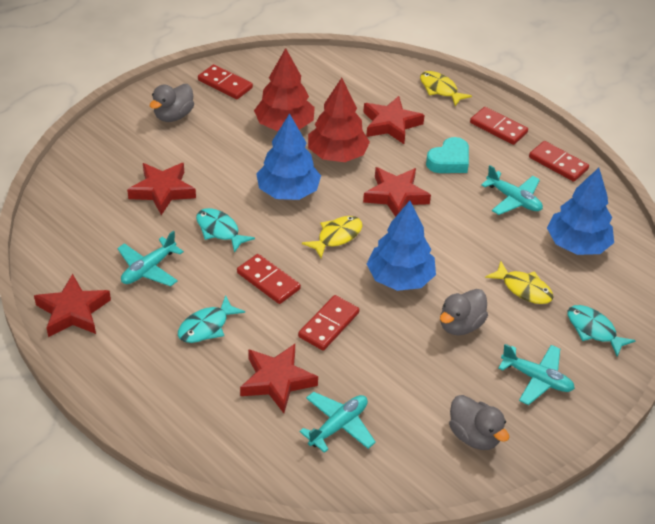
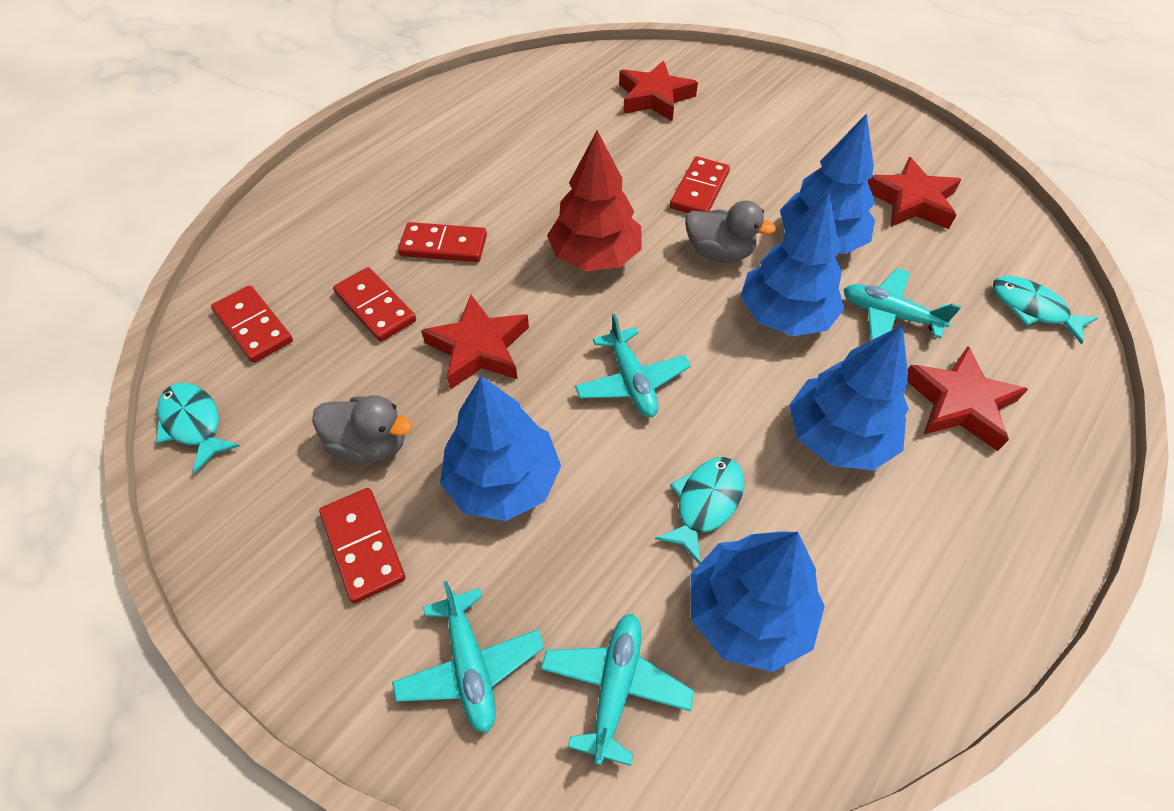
blue tree: [256,113,321,200] [367,201,436,291] [547,168,614,255] = 3 -> [440,376,561,521] [690,532,825,672] [740,193,845,336] [780,113,875,254] [789,325,909,470] = 5
grey duck: [150,84,194,122] [440,289,488,335] [449,395,509,450] = 3 -> [312,395,412,463] [685,200,776,262] = 2
red star: [34,274,111,337] [127,163,196,215] [240,344,318,413] [363,96,425,144] [363,167,431,217] = 5 -> [421,295,529,390] [619,60,698,121] [868,157,962,229] [907,346,1028,451] = 4
red tree: [254,48,315,131] [308,78,370,162] = 2 -> [547,131,642,271] = 1
turquoise heart: [426,137,469,173] = 1 -> none = 0
yellow fish: [302,216,362,258] [420,71,472,106] [485,261,554,304] = 3 -> none = 0

